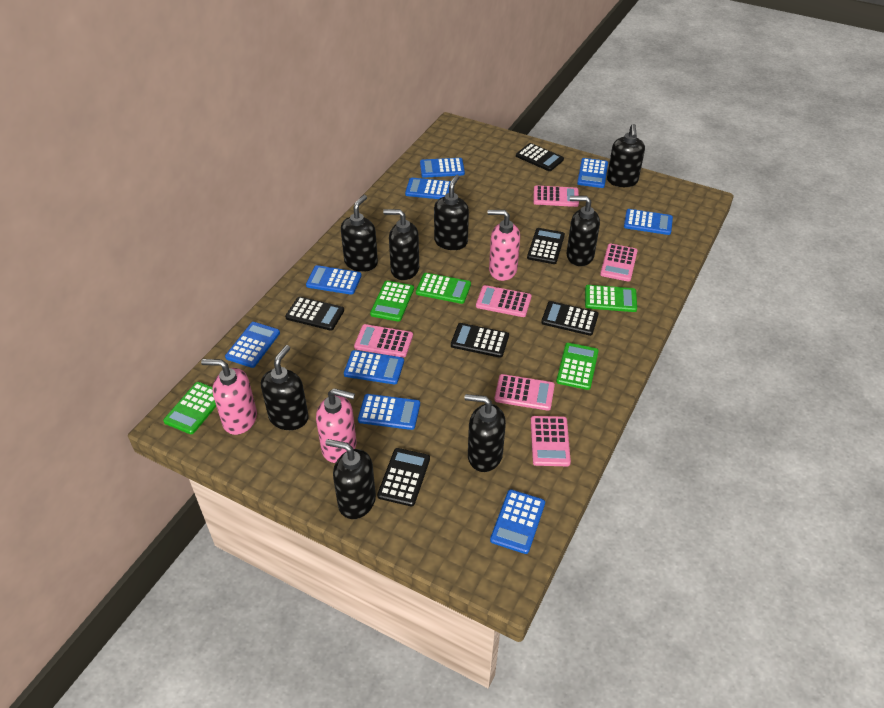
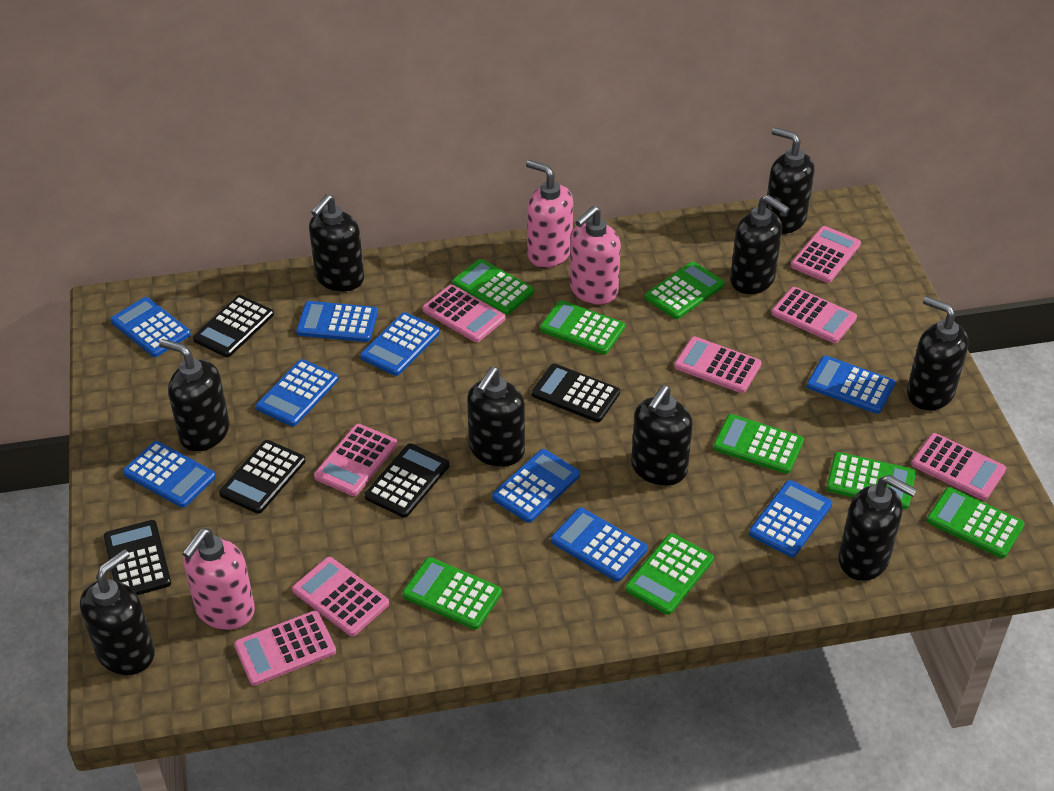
black calculator: [285,296,344,331] [377,448,430,506] [451,323,509,358] [516,143,564,171] [527,228,565,264] [541,301,599,336] = 6 -> [104,520,171,595] [193,295,274,357] [219,440,306,514] [365,443,449,518] [532,364,620,422] = 5
black soap dispenser: [261,345,309,430] [325,439,376,519] [341,195,378,272] [383,209,419,280] [434,175,469,250] [464,394,506,472] [567,196,600,266] [607,124,645,187] = 8 -> [80,549,155,675] [159,339,230,452] [309,194,364,292] [467,367,525,467] [631,385,693,486] [730,195,790,294] [766,127,814,234] [838,475,917,581] [907,296,969,410] = 9
green calculator: [163,382,216,434] [370,281,414,322] [416,273,471,304] [556,343,599,390] [585,285,637,312] = 5 -> [402,557,502,630] [452,259,534,315] [540,300,625,354] [625,533,714,615] [645,262,725,319] [713,414,804,474] [826,452,916,509] [927,487,1024,558] = 8
pink calculator: [354,324,413,358] [476,285,532,317] [494,374,555,411] [531,416,571,466] [533,185,579,207] [600,244,638,282] = 6 -> [234,611,336,686] [292,557,389,636] [314,424,397,496] [422,284,505,342] [674,337,762,393] [771,287,857,343] [791,226,861,283] [911,433,1006,500] = 8

